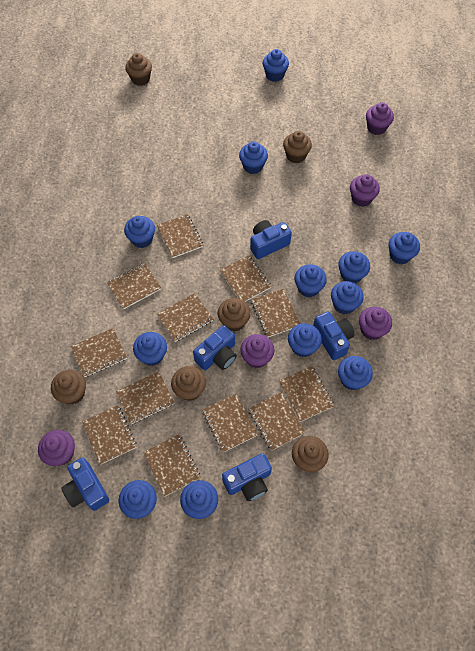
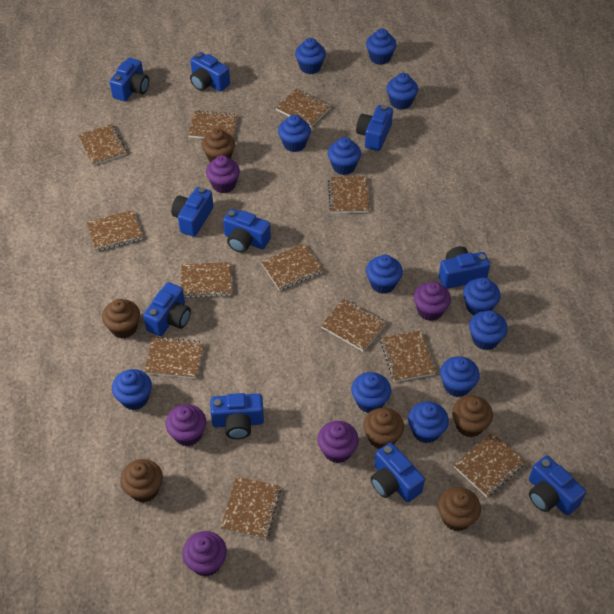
blue camera: [62,457,109,511] [193,325,237,370] [222,453,272,501] [250,220,292,259] [313,312,355,360] = 5 -> [110,58,149,101] [143,282,191,336] [171,187,213,237] [190,52,230,92] [210,393,264,439] [223,209,271,253] [356,105,393,151] [371,442,425,502] [439,246,490,289] [529,456,586,515] = 10

